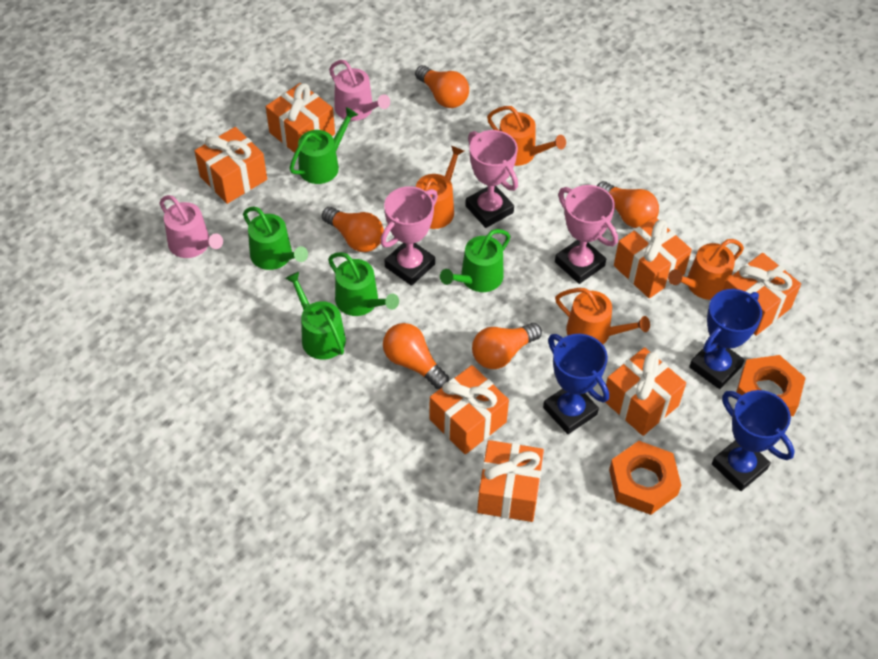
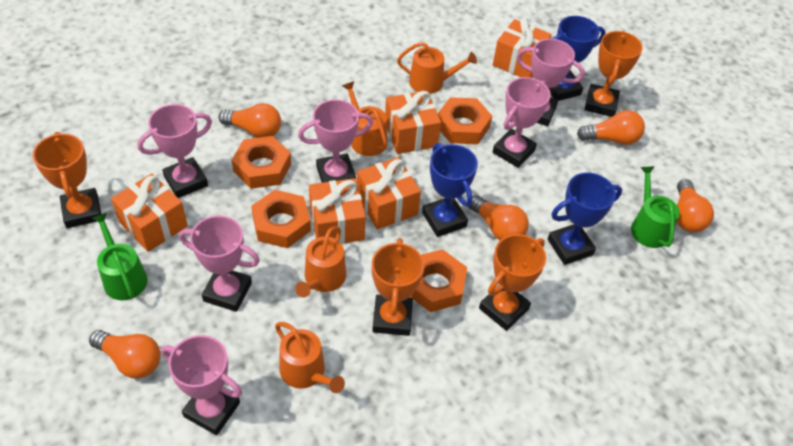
green watering can: [243,207,308,270] [285,272,346,360] [289,107,358,184] [328,252,399,316] [440,229,511,292] = 5 -> [92,213,147,300] [631,166,680,248] = 2
orange gift: [194,127,267,204] [266,83,335,153] [429,365,509,454] [477,440,544,522] [605,347,686,436] [614,217,692,298] [723,253,801,336] = 7 -> [111,173,188,252] [309,178,366,244] [357,157,421,230] [385,91,441,154] [493,17,552,78] = 5
orange nut: [609,441,681,515] [736,355,806,416] = 2 -> [232,136,291,189] [251,190,311,248] [410,249,467,312] [438,97,492,144] = 4
orange trophy: none = 0 -> [33,132,101,228] [372,238,424,336] [479,234,546,331] [584,31,643,117] = 4
pink trophy: [380,186,438,286] [465,130,518,228] [555,185,618,284] = 3 -> [137,104,212,198] [161,335,242,435] [179,215,260,312] [298,99,373,183] [493,77,550,168] [517,39,585,126] = 6
pink watering can: [159,195,223,258] [329,60,390,121] = 2 -> none = 0

